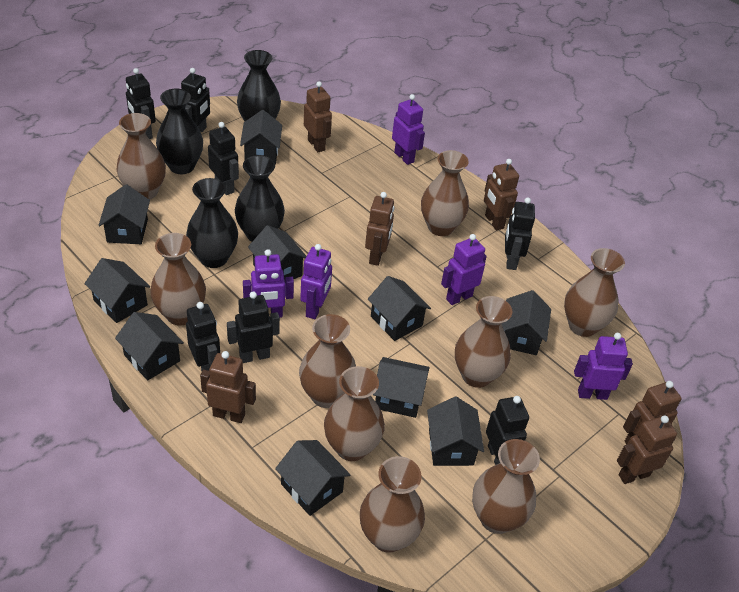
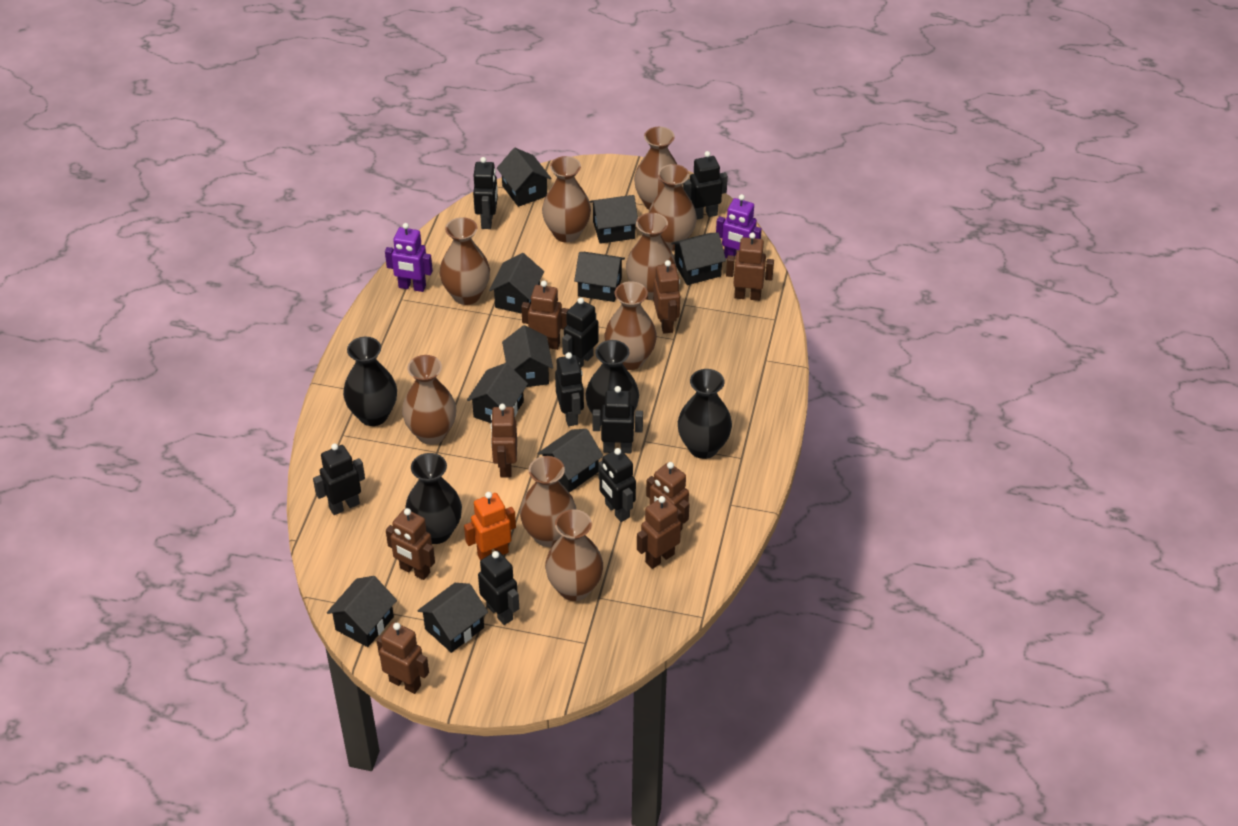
black robot: [126,68,156,139] [181,68,210,132] [186,302,220,372] [208,122,239,195] [227,291,280,363] [486,396,529,465] [505,198,535,270] = 7 -> [313,443,365,515] [473,157,498,229] [478,551,519,625] [555,352,584,426] [562,298,599,368] [593,386,643,453] [598,448,636,522] [683,151,728,220] = 8
brown robot: [200,351,256,423] [304,81,332,152] [365,192,394,266] [484,159,519,231] [617,415,677,484] [623,381,682,444] = 6 -> [377,622,429,694] [386,508,435,580] [490,404,517,477] [521,281,569,350] [637,496,682,569] [646,462,690,530] [653,260,680,334] [726,233,774,301] = 8
orange robot: none = 0 -> [464,492,516,560] = 1
purple robot: [243,249,294,318] [300,244,332,319] [392,94,425,165] [441,234,487,305] [574,333,633,400] = 5 -> [385,223,433,292] [716,194,762,258] = 2

